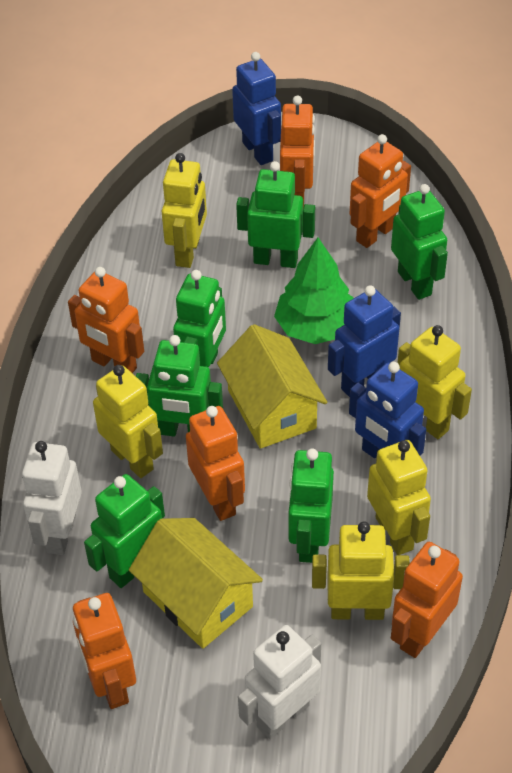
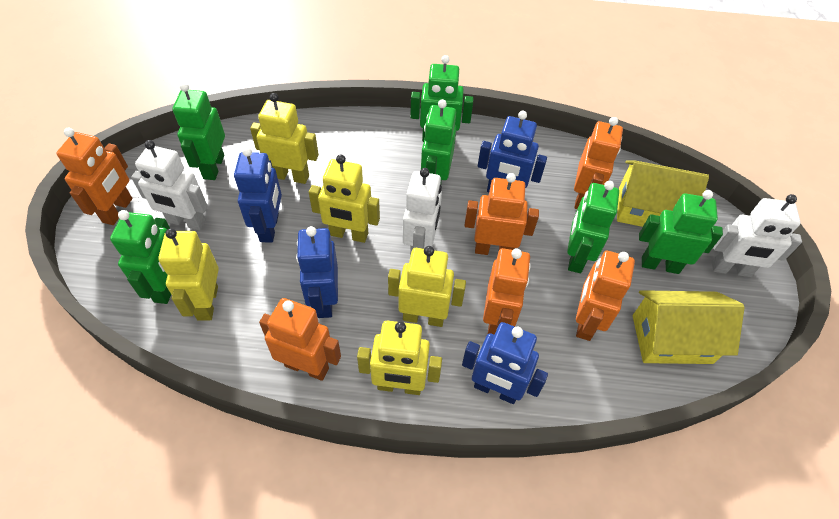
blue robot: [232,52,281,165] [328,285,401,397] [349,362,426,458] = 3 -> [234,147,282,243] [296,226,338,318] [462,322,548,404] [478,111,547,192] = 4
green tree: [274,238,354,344] = 1 -> none = 0
white robot: [22,441,82,555] [238,625,321,739] = 2 -> [131,140,208,231] [403,168,442,256] [712,194,802,277] = 3

